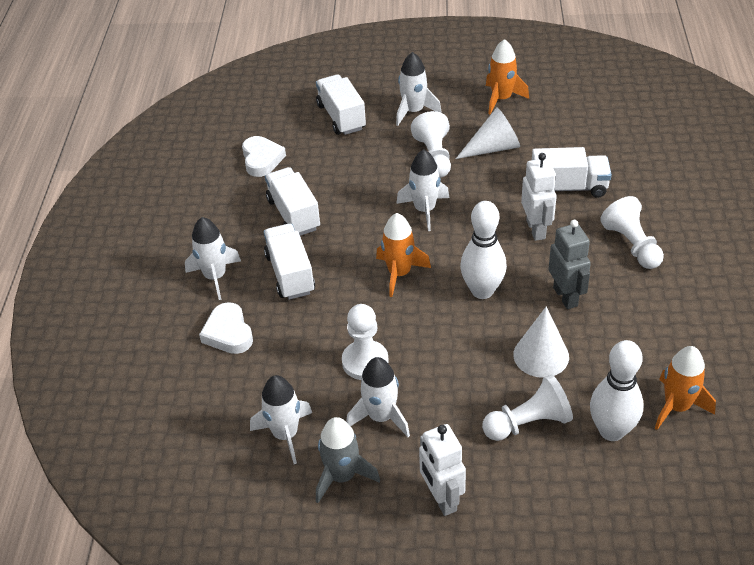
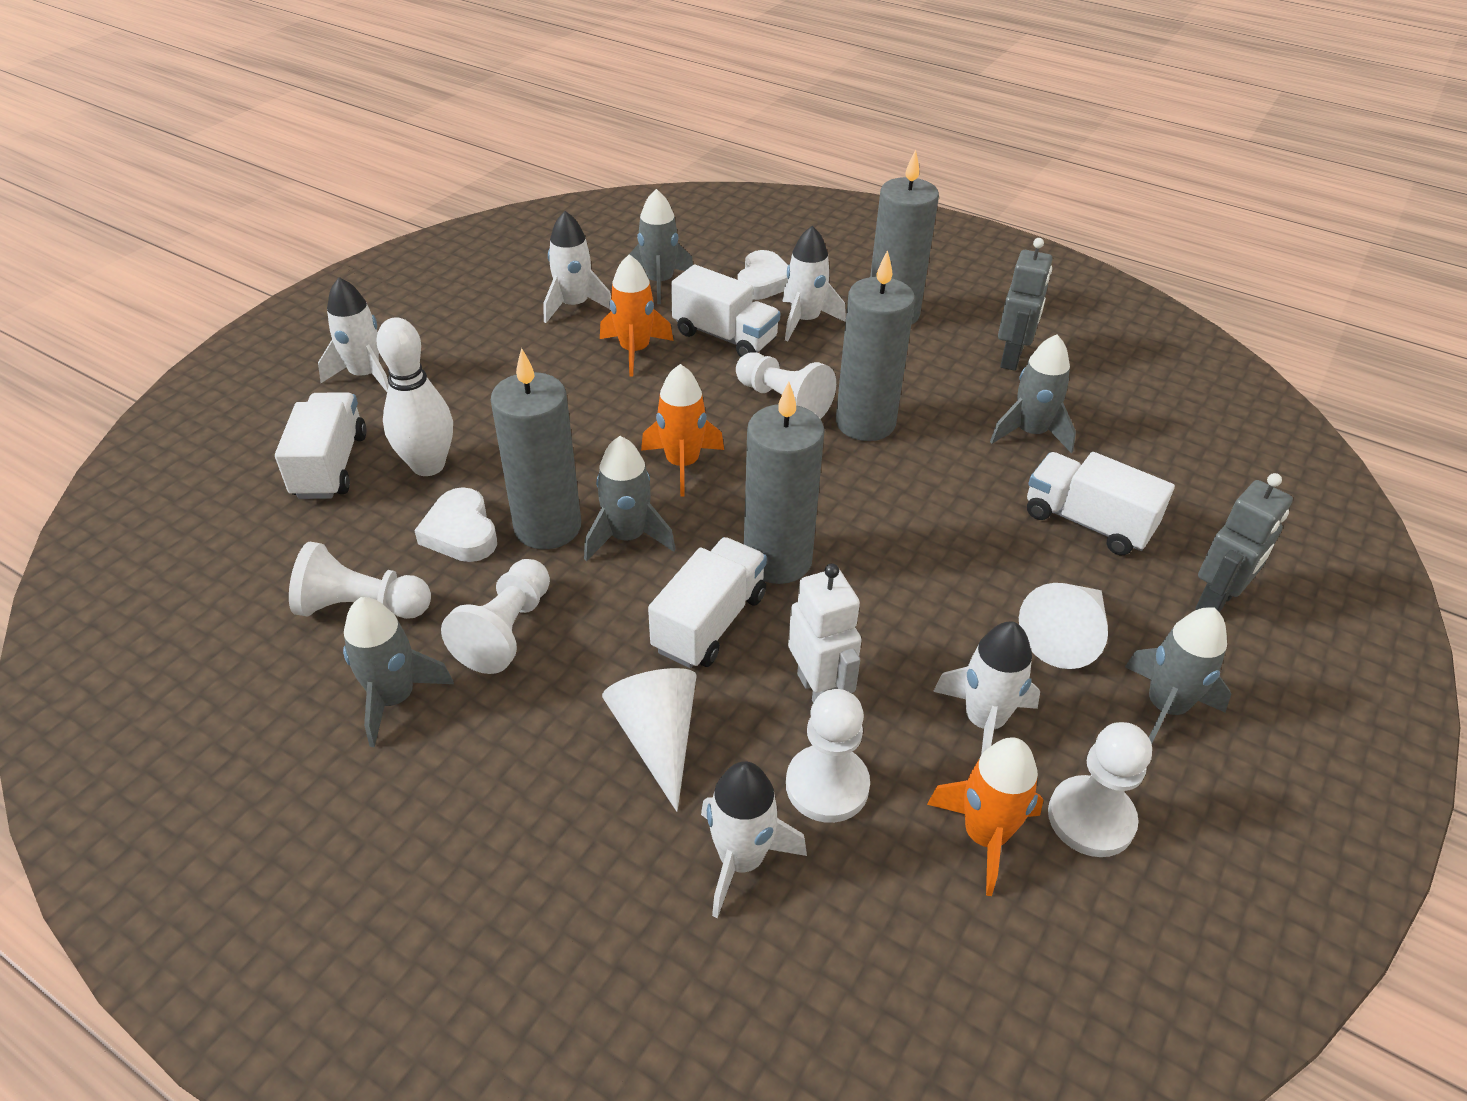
grey candle: none = 0 -> [491,348,581,549] [744,382,825,584] [836,250,915,441] [870,150,939,325] = 4
grey robot: [549,220,591,309] = 1 -> [998,238,1052,371] [1195,473,1293,612] = 2
grey rocket: [316,417,380,503] = 1 -> [343,597,454,747] [584,436,675,561] [630,189,693,304] [990,334,1076,453] [1125,607,1231,744] = 5
white bowling pin: [460,201,507,299] [590,340,644,441] = 2 -> [376,317,453,476] = 1
white pawn: [342,304,389,380] [411,111,451,178] [482,375,573,441] [600,196,664,269] = 4 -> [289,542,431,619] [441,559,550,674] [736,352,836,419] [786,689,870,823] [1048,722,1152,857] = 5
white robot: [419,424,466,516] [521,153,557,241] = 2 -> [788,563,862,703] = 1

